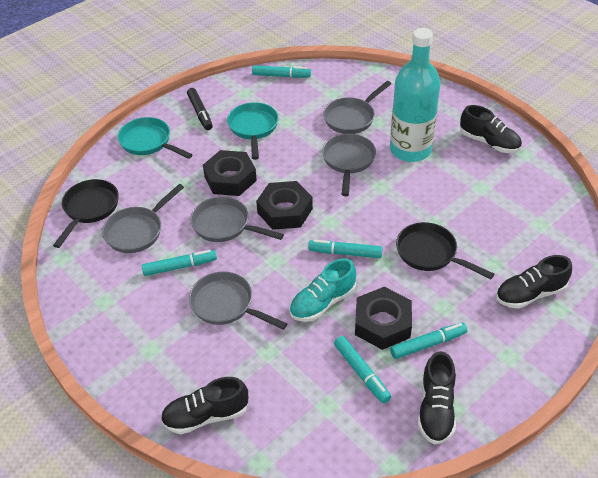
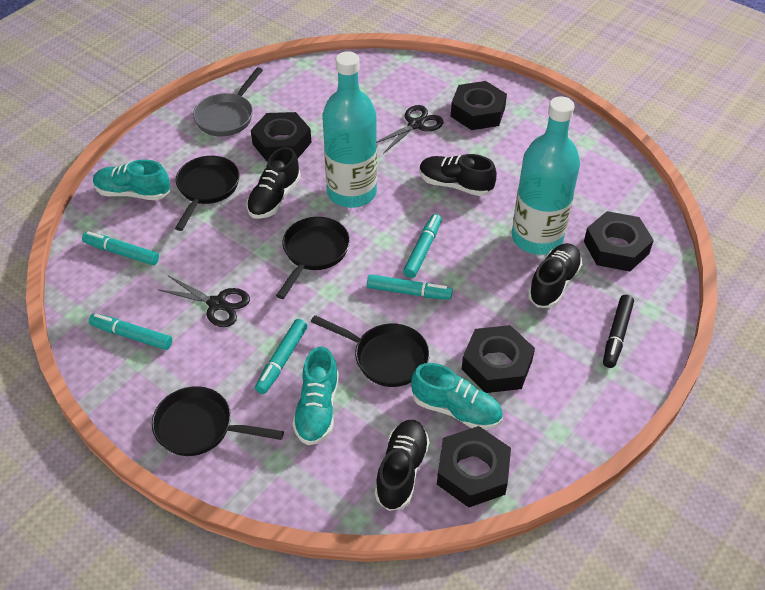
black nut: [203,150,257,196] [256,181,313,230] [355,287,412,350] = 3 -> [251,112,312,161] [437,426,511,507] [451,81,507,130] [462,325,535,393] [584,211,654,272] = 5
black pan: [53,179,119,248] [396,222,494,279] = 2 -> [152,386,284,456] [175,156,240,231] [276,217,350,299] [311,315,430,387] = 4
black scissors: none = 0 -> [157,276,250,327] [377,105,444,154] = 2
grey pan: [102,184,184,253] [189,272,287,330] [190,197,284,242] [322,133,376,196] [323,81,391,134] = 5 -> [193,67,263,136] = 1
turquoise bottle: [390,28,441,162] = 1 -> [322,51,377,208] [512,97,580,255] = 2
turquoise pan: [118,117,193,159] [227,102,278,160] = 2 -> none = 0
turquoise shoe: [289,258,356,322] = 1 -> [93,160,170,200] [292,347,339,445] [411,363,503,430] = 3

